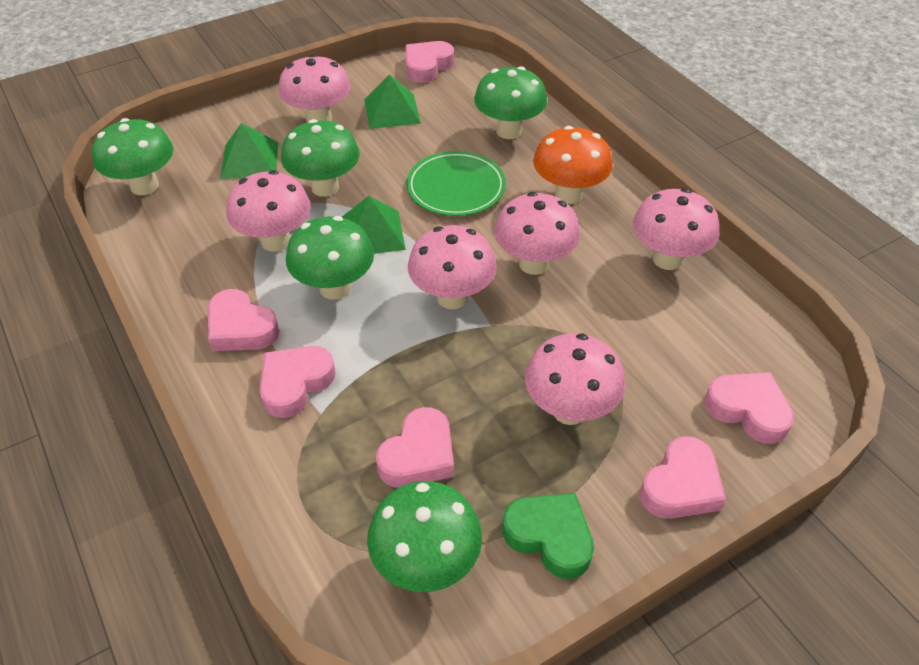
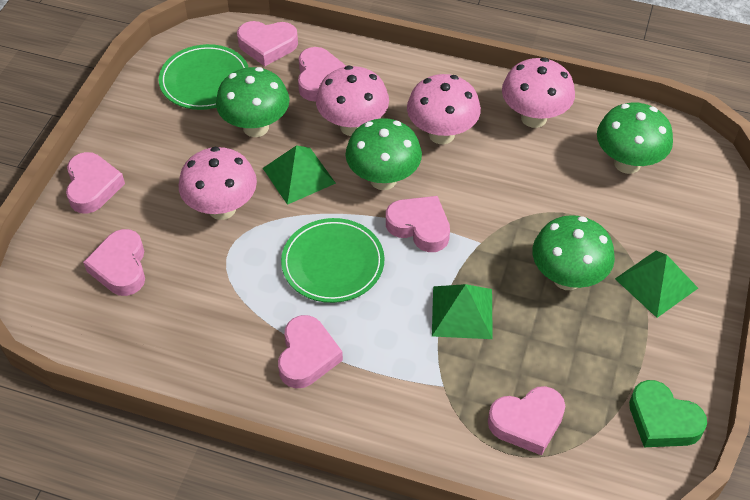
green mushroom: [92,118,173,195] [281,119,360,197] [286,216,374,300] [367,481,482,592] [474,66,547,139] = 5 -> [216,67,289,137] [346,118,422,190] [532,215,615,290] [597,102,673,174] = 4
green plate: [407,151,506,216] = 1 -> [159,44,248,110] [281,218,384,303] = 2
orange mushroom: [533,126,613,204] = 1 -> none = 0
pink heart: [208,289,280,351] [260,346,336,418] [376,407,454,488] [405,41,454,83] [640,436,726,519] [704,372,794,444] = 6 -> [66,152,125,214] [83,229,145,296] [237,21,298,66] [278,315,343,388] [298,47,346,101] [386,196,450,252] [488,386,565,455] = 7
pink mushroom: [226,170,311,252] [278,54,351,122] [408,225,497,309] [494,192,580,275] [525,333,625,425] [633,188,719,270] = 6 -> [179,147,257,220] [316,66,389,136] [407,74,481,144] [502,58,575,128] = 4

